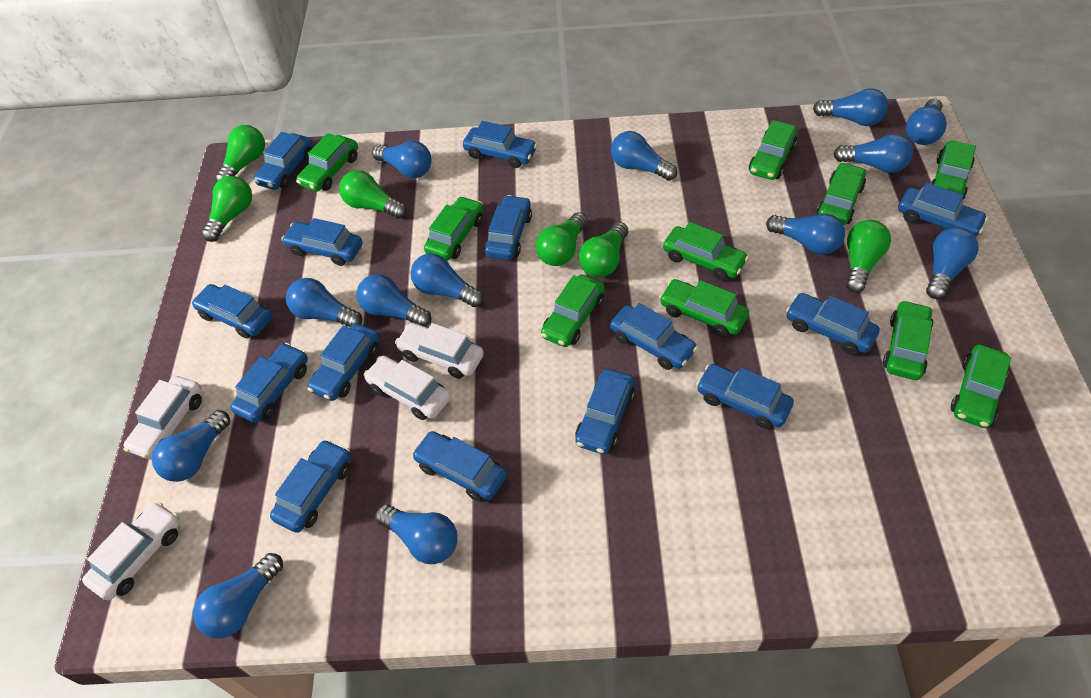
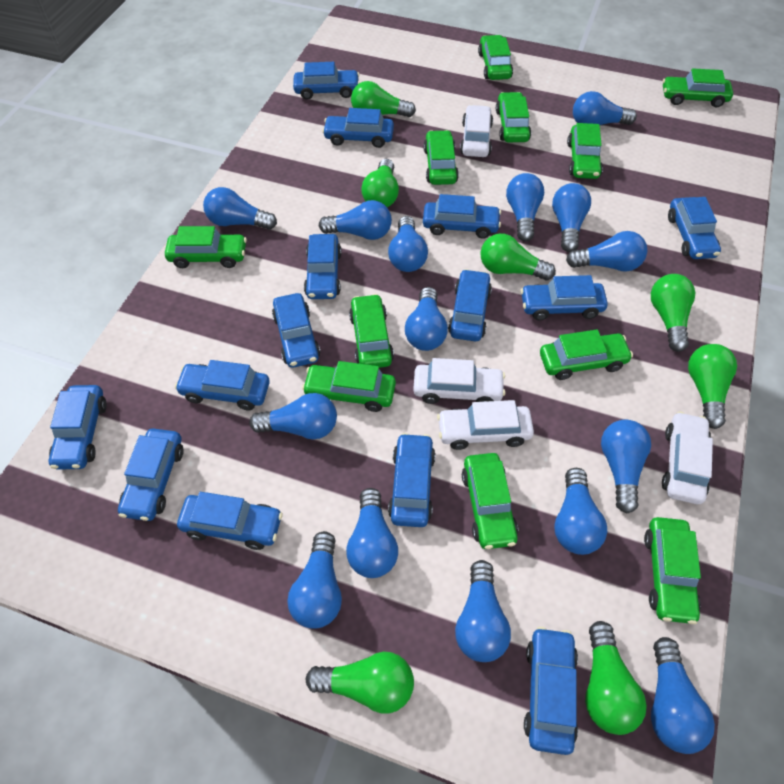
blue light bulb: [152,410,230,482] [193,553,283,638] [286,278,362,327] [356,274,432,326] [372,141,432,178] [375,504,457,564] [410,253,484,307] [611,131,677,181] [766,214,845,255] [813,88,888,126] [833,134,913,173] [906,98,947,145] [926,227,979,299] = 13 -> [203,187,277,230] [249,393,337,440] [288,531,342,629] [319,200,392,240] [346,488,398,578] [388,216,428,272] [405,287,448,351] [455,560,511,662] [506,173,544,241] [552,183,591,252] [554,468,607,555] [566,231,647,272] [573,91,637,125] [601,419,651,513] [651,637,715,754] = 15
green car: [296,133,358,192] [424,196,483,261] [541,275,605,347] [659,279,749,337] [663,222,749,281] [749,120,797,180] [817,162,866,225] [883,300,933,380] [930,140,976,200] [951,344,1011,428] = 10 -> [165,226,247,268] [302,361,396,412] [349,294,394,368] [424,130,459,185] [462,453,518,549] [478,35,513,80] [496,92,531,142] [540,330,633,380] [567,123,603,179] [644,517,701,624] [663,68,733,107] = 11
green light bulb: [202,176,252,242] [215,125,265,181] [339,170,407,219] [536,212,587,266] [579,222,628,277] [846,220,891,293] = 6 -> [306,652,414,713] [351,81,416,117] [361,159,399,207] [481,233,556,280] [585,621,647,735] [651,274,695,352] [688,344,737,429] = 7

